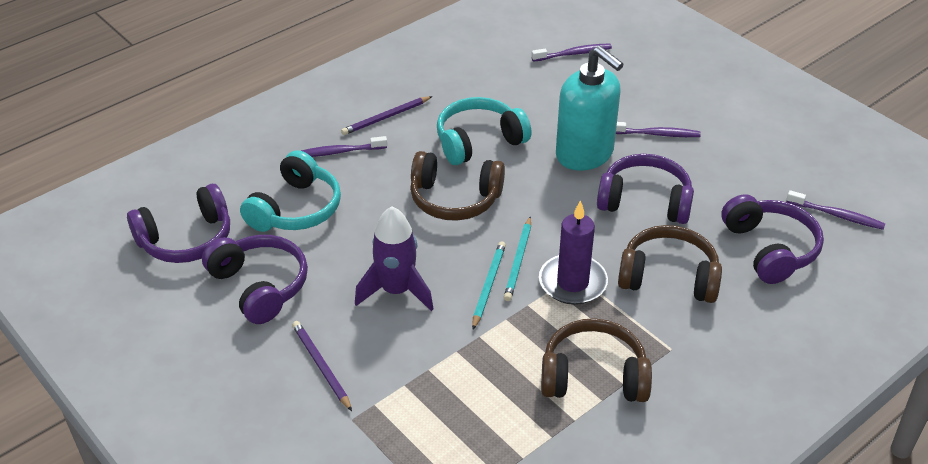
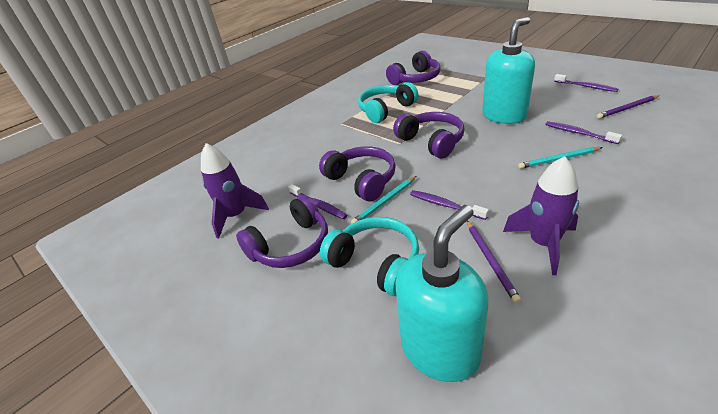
brown headphones: [410,151,505,221] [541,318,652,402] [618,225,722,303] = 3 -> none = 0
purple candle: [539,200,608,305] = 1 -> none = 0
purple rocket: [355,206,434,311] = 1 -> [201,143,269,239] [503,156,579,275] = 2
turquoise soap dispenser: [556,46,624,171] = 1 -> [395,205,489,382] [482,17,535,124] = 2

